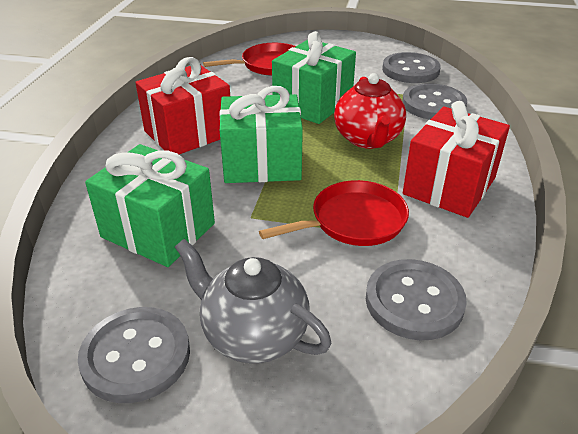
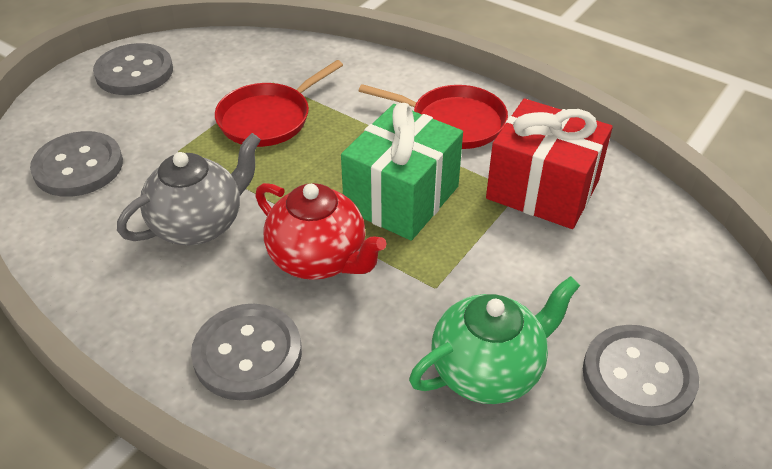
green gift: [85,144,215,267] [219,86,303,183] [272,31,356,124] = 3 -> [341,103,463,241] = 1
green teapot: none = 0 -> [409,276,580,404] = 1
red gift: [135,57,230,154] [403,101,510,218] = 2 -> [486,99,613,229] = 1

